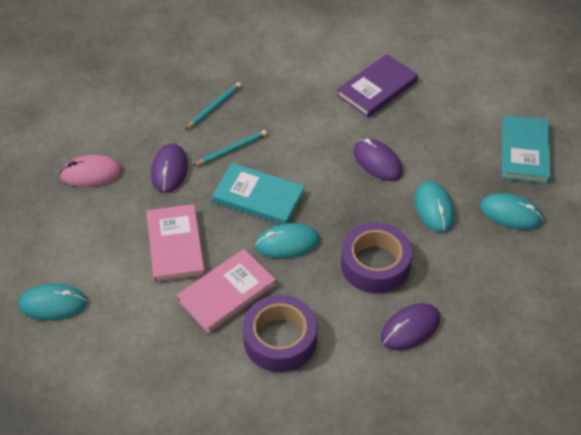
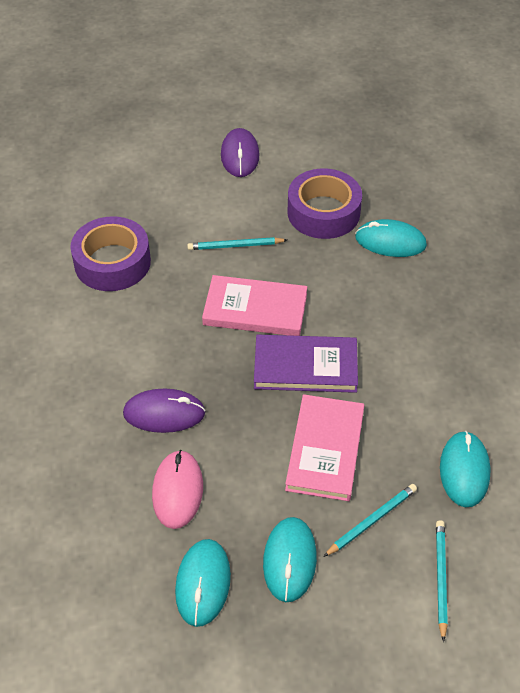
purple mouse: [151,144,188,193] [353,138,403,181] [381,303,440,350] = 3 -> [123,389,206,433] [221,128,259,177] = 2
turquoise book: [212,163,305,224] [502,115,551,183] = 2 -> none = 0
turquoise pencil: [185,82,241,130] [193,130,267,166] = 2 -> [187,237,287,250] [323,484,417,557] [436,520,448,642] = 3

